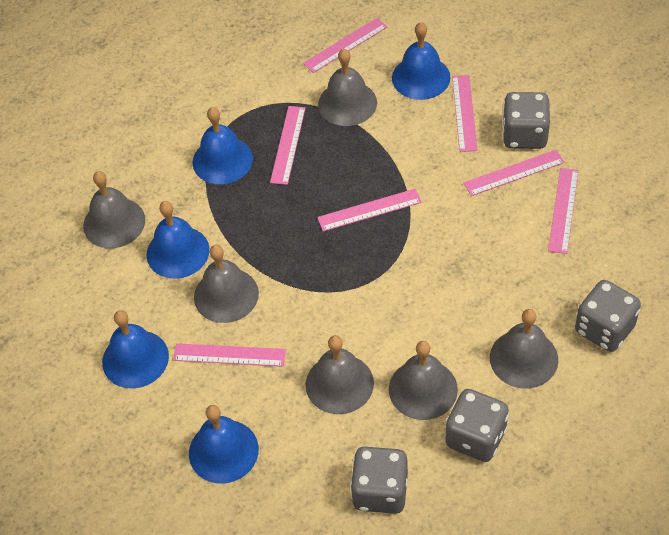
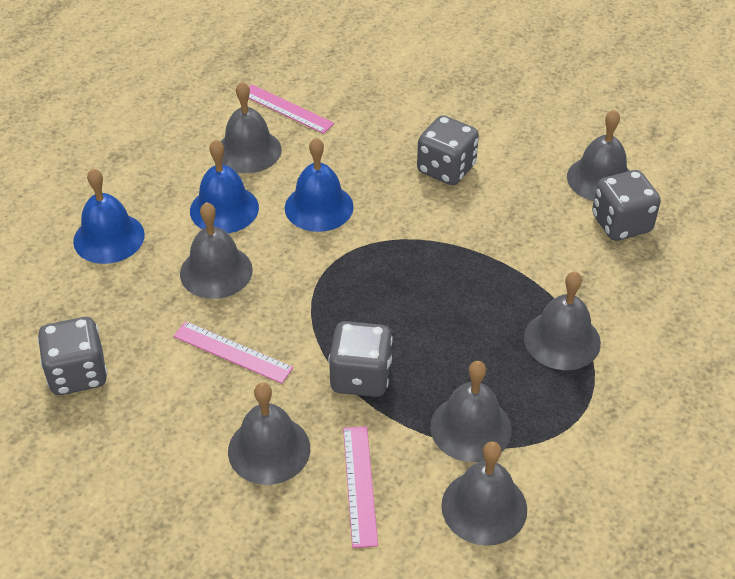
blue bell: [102,310,169,389] [146,201,210,279] [189,405,259,484] [193,107,253,184] [392,22,450,100] = 5 -> [73,169,145,264] [190,139,259,233] [285,138,354,232] = 3
grey bell: [83,171,145,248] [194,245,259,323] [306,335,374,414] [318,49,377,126] [389,341,458,420] [490,309,558,389] = 6 -> [180,202,253,299] [220,82,282,173] [228,383,310,485] [430,361,512,462] [441,441,527,546] [524,271,601,370] [567,110,630,201] = 7
pink ruler: [173,343,286,367] [270,106,306,185] [303,18,387,73] [317,189,422,232] [452,75,478,152] [464,150,564,196] [548,168,579,254] = 7 -> [173,321,293,384] [249,85,335,134] [343,426,378,548] = 3

